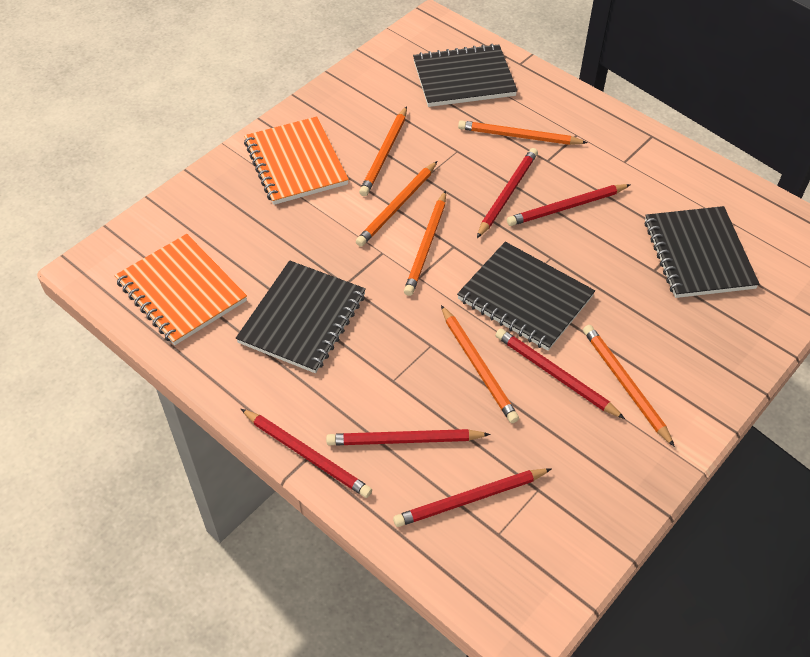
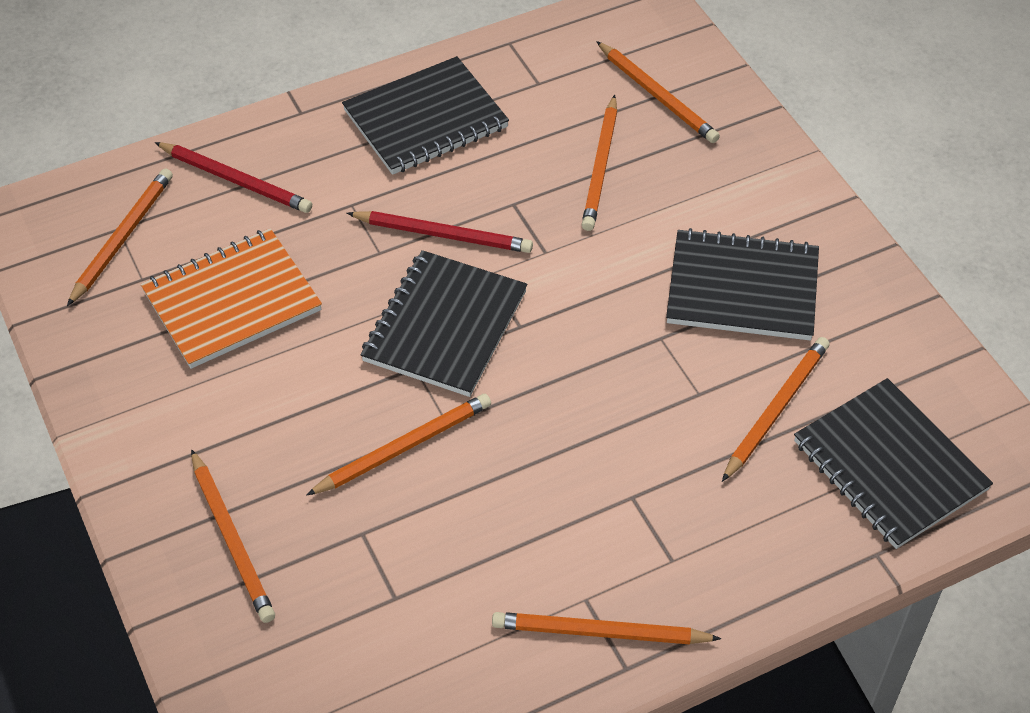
orange notebook: [114,234,247,345] [244,117,349,205] = 2 -> [141,228,322,369] = 1
orange pencil: [356,161,437,247] [359,106,407,196] [404,190,446,296] [441,305,519,423] [458,120,588,145] [583,325,675,447] = 6 -> [67,168,173,306] [191,449,275,623] [306,394,491,496] [492,612,721,644] [582,95,617,231] [596,41,720,143] [722,337,830,482] = 7
red pencil: [241,409,372,498] [326,429,490,446] [393,469,551,527] [477,148,538,238] [495,329,625,419] [507,184,631,226] = 6 -> [155,142,312,213] [347,211,533,253] = 2

